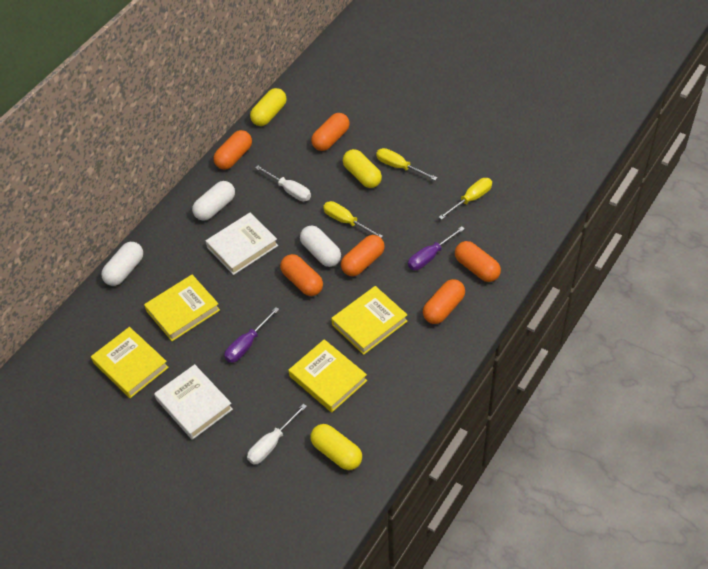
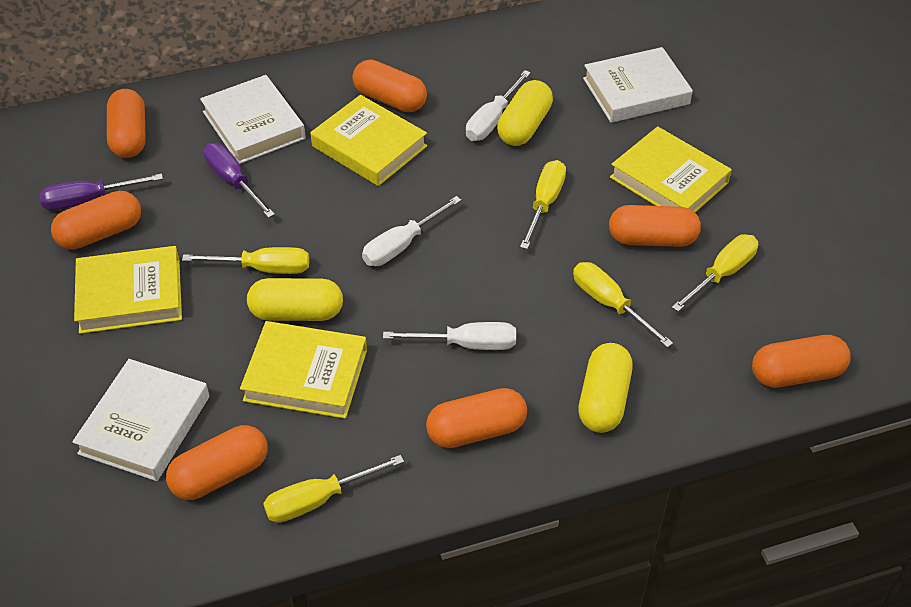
orange capsule: [213,130,252,170] [280,254,323,296] [311,113,350,151] [341,235,385,276] [423,279,465,324] [455,241,501,282] = 6 -> [51,191,141,250] [107,89,146,158] [166,425,268,500] [352,60,427,112] [426,388,527,448] [609,205,701,247] [752,335,851,388] = 7
white book: [154,364,233,440] [206,213,278,275] = 2 -> [72,359,209,481] [200,75,305,164] [583,47,693,123] = 3
white capsule: [101,242,143,286] [192,181,235,221] [300,225,341,267] = 3 -> none = 0
white screwdriver: [247,404,307,465] [255,166,311,201] = 2 -> [362,196,461,266] [383,322,516,350] [466,70,531,141] = 3
yellow screwdriver: [323,201,383,238] [376,148,437,180] [439,178,492,220] = 3 -> [182,247,309,274] [263,455,404,523] [520,160,566,249] [573,262,673,348] [672,234,758,312] = 5

